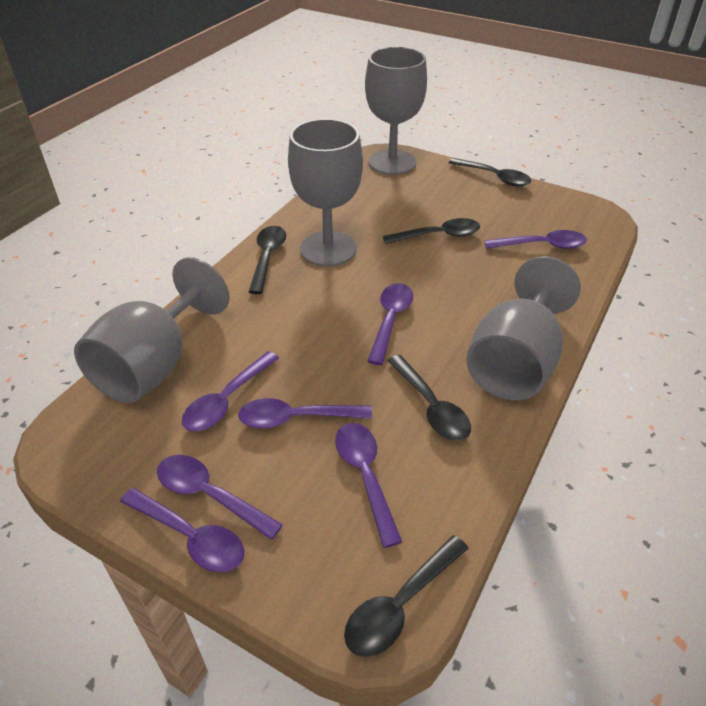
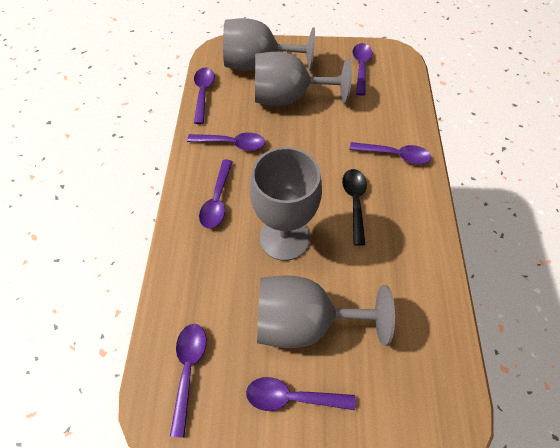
black spoon: [249,226,286,294] [344,535,469,657] [383,218,480,244] [387,354,471,441] [449,158,531,186] = 5 -> [342,169,367,246] = 1

